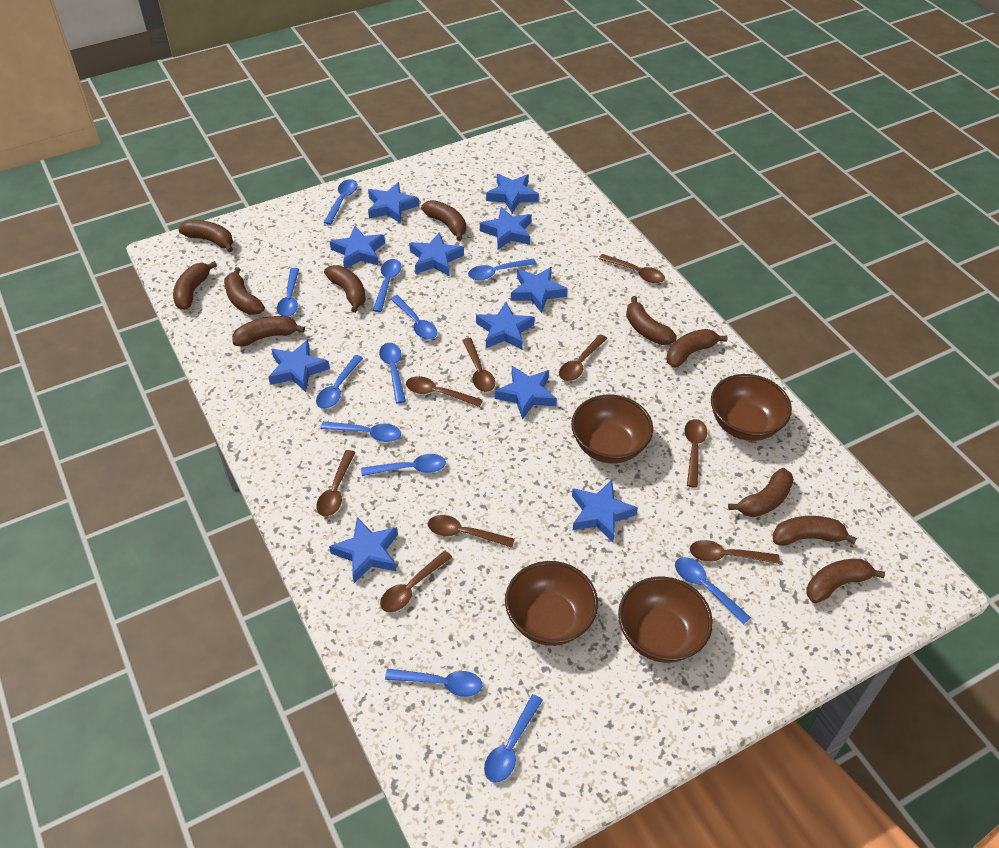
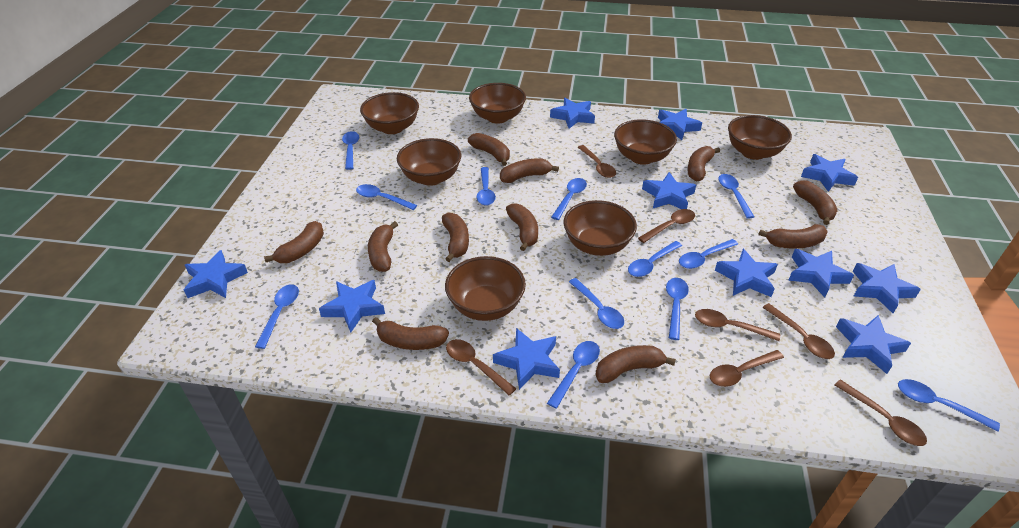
brown bowl: [505,561,598,646] [571,395,653,463] [618,577,713,663] [711,374,792,441] = 4 -> [360,92,419,134] [397,138,461,186] [445,256,526,321] [469,83,526,124] [563,200,637,256] [614,119,677,165] [728,115,792,160] = 7
brown spoon: [316,450,355,516] [380,551,452,612] [406,376,483,407] [428,515,515,548] [462,338,495,392] [559,334,607,381] [599,254,665,283] [684,419,707,488] [690,540,780,564] = 9 -> [446,339,517,396] [578,145,616,178] [638,209,695,243] [695,309,780,341] [710,350,784,387] [762,303,835,359] [835,379,927,446] = 7

